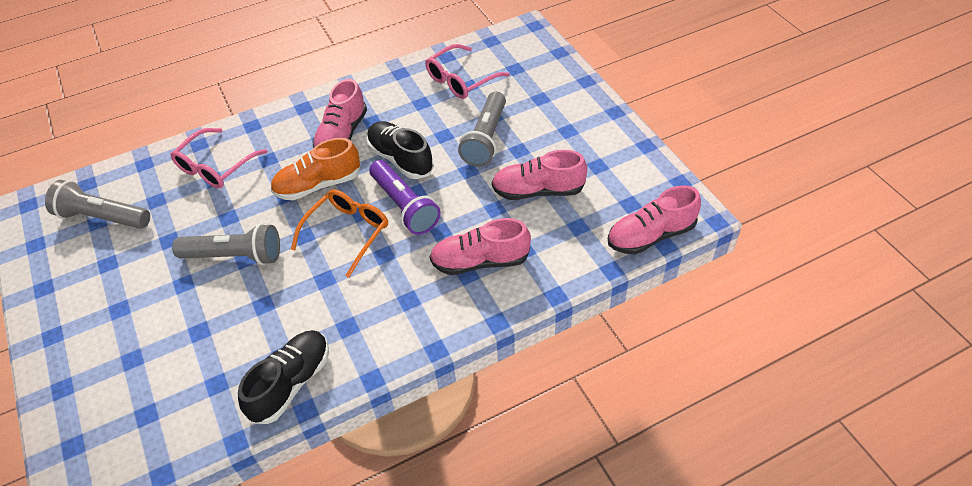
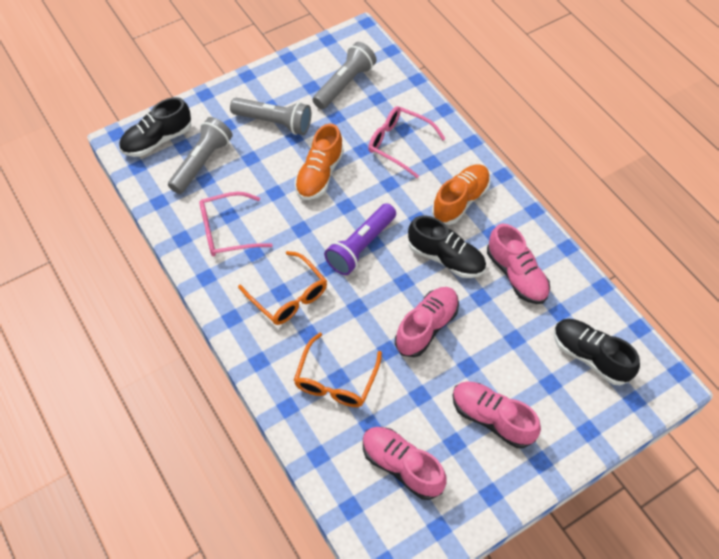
black shoe: [238,330,329,424] [367,121,434,179] = 2 -> [119,97,191,157] [408,215,486,278] [554,319,640,385] = 3
orange glasses: [291,190,388,278] = 1 -> [238,251,327,325] [294,333,382,407] = 2
orange shoe: [270,138,361,201] = 1 -> [295,123,344,200] [432,164,491,225] = 2

